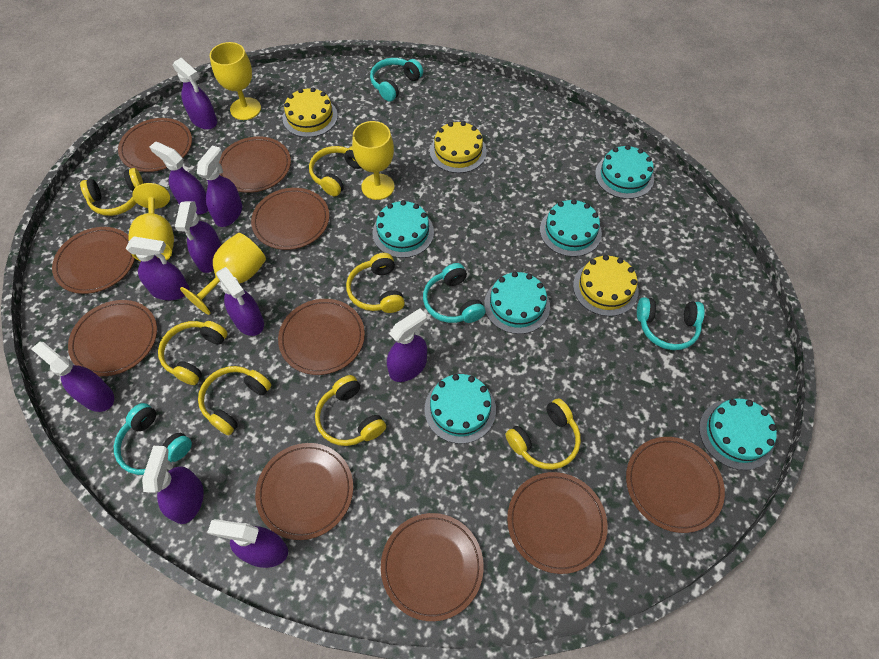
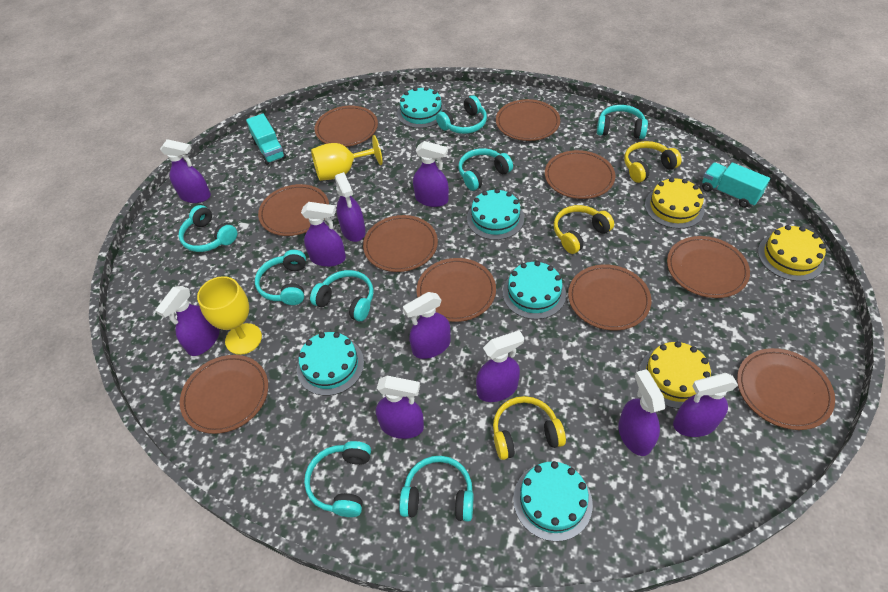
turquoise cake: [372,200,434,258] [424,374,496,444] [484,272,550,334] [540,199,602,257] [595,145,654,199] [699,398,777,470] = 6 -> [297,332,364,396] [397,87,446,128] [467,189,524,240] [503,261,566,319] [513,461,593,542] = 5
turquoise headphones: [114,403,192,475] [370,58,423,102] [423,263,486,323] [637,297,705,350] = 4 -> [179,205,237,252] [255,250,306,305] [304,441,371,517] [310,270,374,321] [399,456,474,522] [436,95,487,134] [458,148,513,191] [597,105,648,139] = 8
turquoise truck: none = 0 -> [246,113,286,165] [702,162,770,208] = 2
yellow goblet: [128,183,174,262] [180,233,266,315] [210,42,261,120] [352,121,394,200] = 4 -> [197,276,262,355] [311,135,383,181] = 2
yellow headphones: [80,168,143,216] [158,321,228,385] [198,366,271,435] [309,146,361,196] [315,375,386,446] [346,253,405,313] [505,399,581,470] = 7 -> [493,396,566,460] [554,205,614,254] [624,141,682,183] = 3

